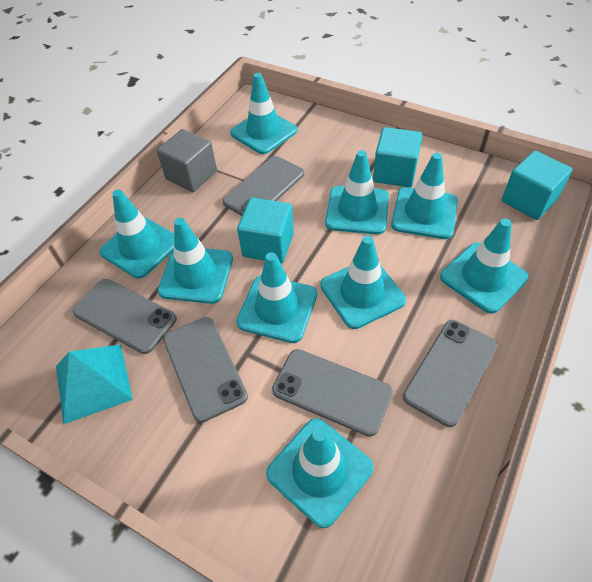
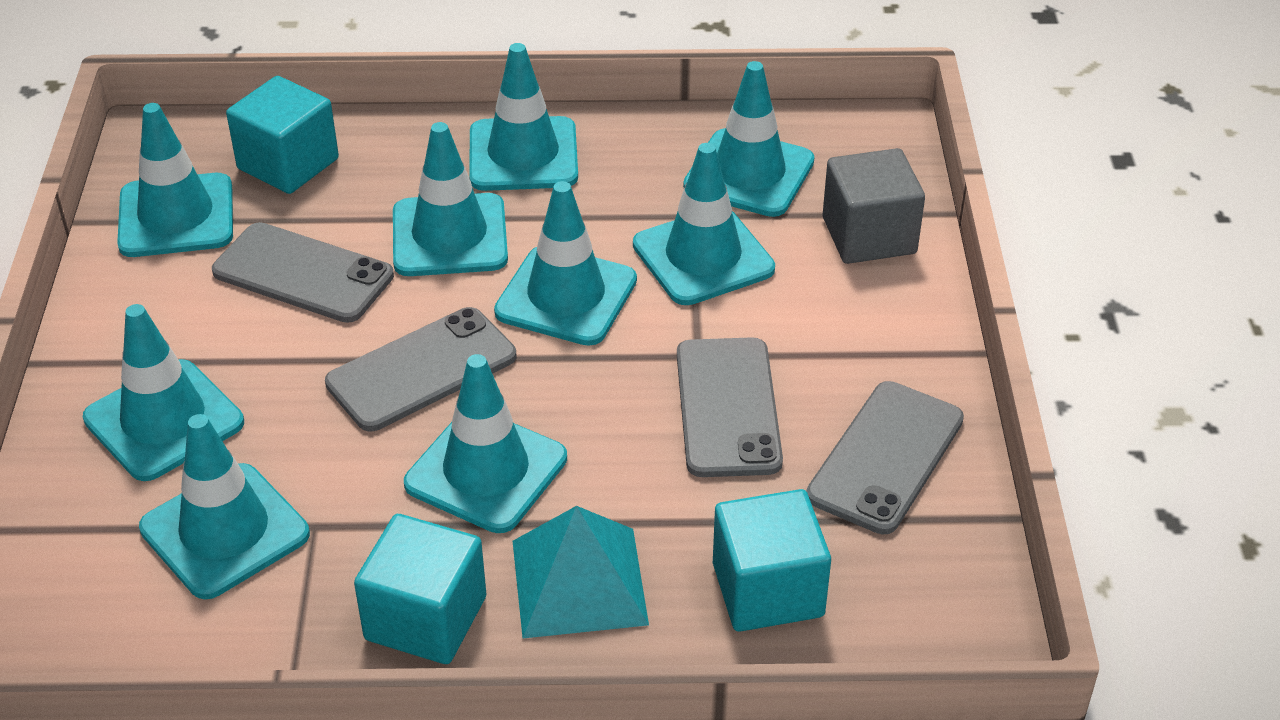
grey phone: [72,279,177,354] [163,317,248,422] [222,156,304,216] [272,349,393,436] [403,320,498,427] = 5 -> [212,222,394,323] [325,307,516,431] [677,337,783,477] [806,381,964,534] = 4

